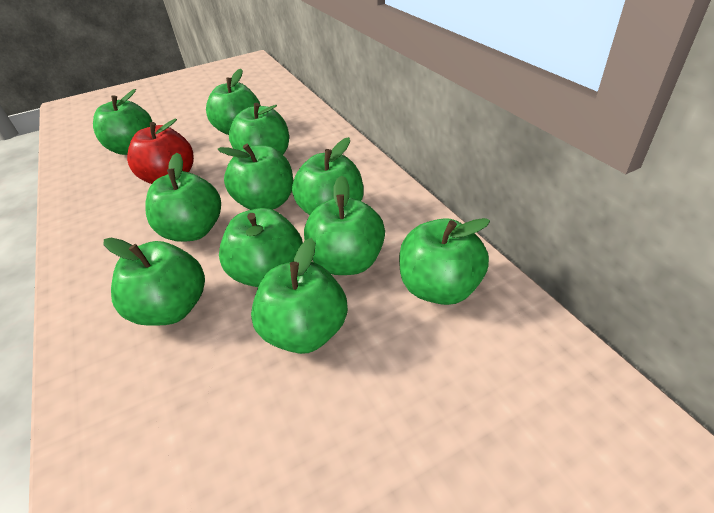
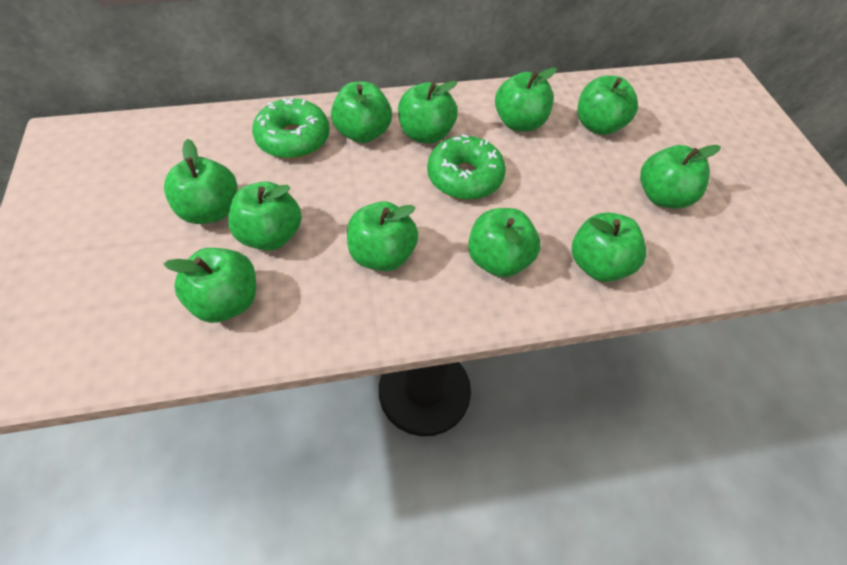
green donut: none = 0 -> [252,98,330,159] [427,134,506,200] = 2
red apple: [127,119,194,184] = 1 -> none = 0

